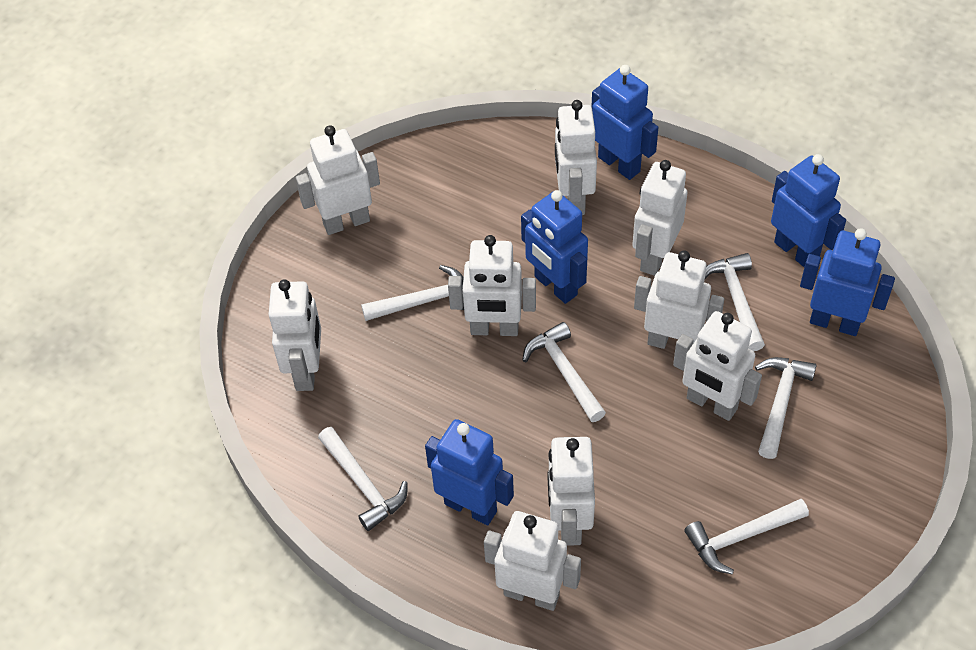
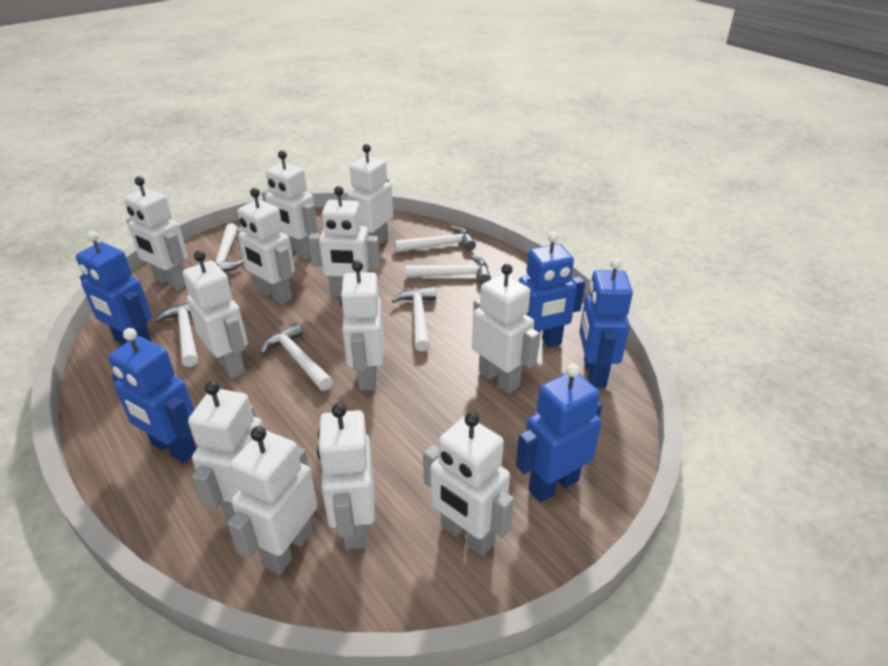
white robot: [268,279,321,391] [296,125,380,235] [448,235,536,336] [484,511,581,611] [548,437,595,546] [555,100,597,215] [632,160,687,276] [634,250,724,349] [673,311,762,421] = 9 -> [124,177,188,291] [183,250,248,379] [188,381,263,523] [227,426,318,575] [236,188,295,305] [262,150,318,260] [308,186,380,296] [317,403,375,550] [340,260,384,391] [348,144,393,244] [423,412,514,556] [472,264,540,394] = 12

